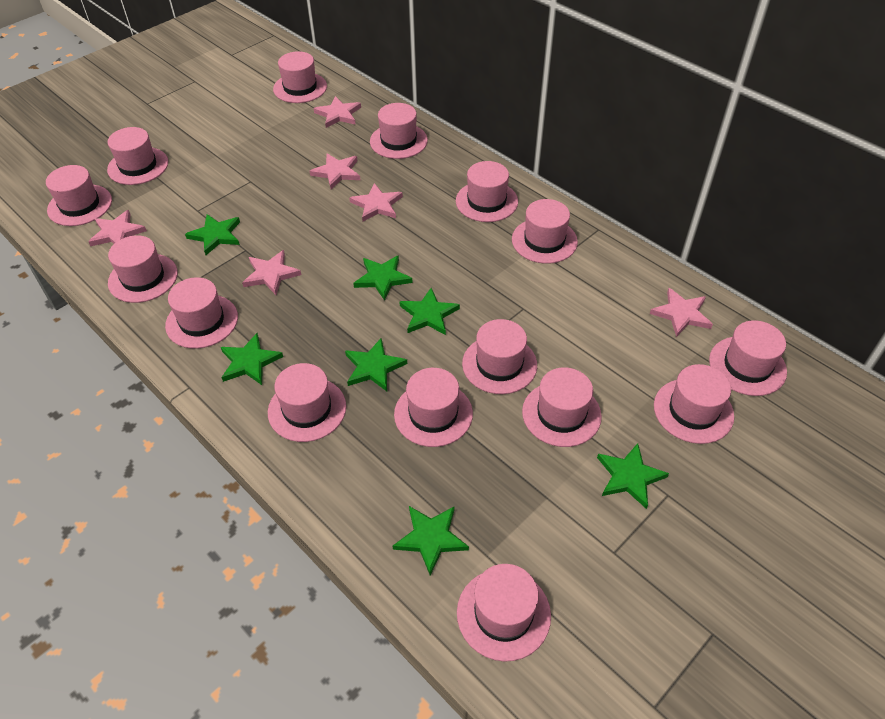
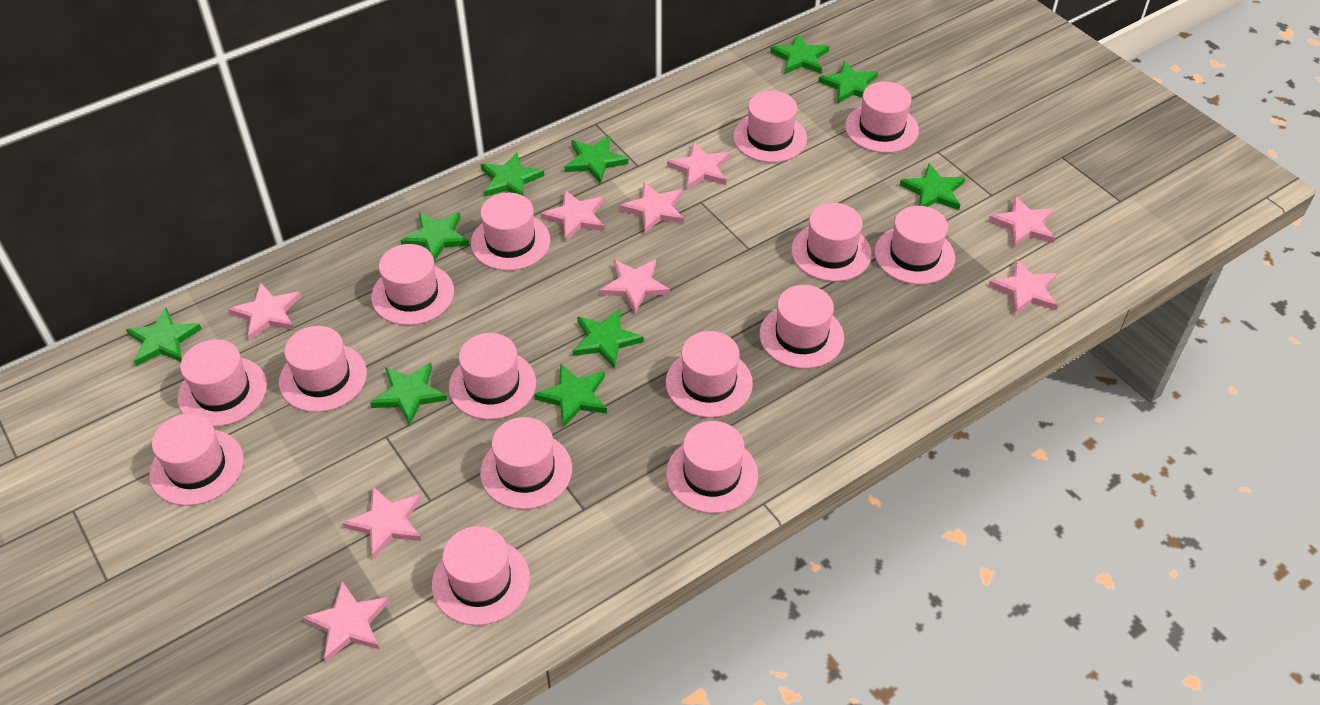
green star: [185,214,240,255] [221,333,283,385] [345,339,407,391] [353,255,413,301] [393,506,469,575] [399,288,460,335] [597,443,669,509] = 7 -> [126,307,202,366] [370,363,447,425] [401,212,469,261] [480,152,544,197] [534,364,607,427] [565,136,628,184] [573,309,644,369] [770,34,830,74] [818,61,878,104] [900,163,965,210] = 10
pink star: [88,210,147,246] [242,250,301,295] [310,153,360,189] [313,96,361,128] [349,183,403,222] [650,288,713,337] = 6 -> [228,283,301,341] [303,581,390,662] [343,487,422,559] [540,189,605,241] [600,259,670,313] [620,182,684,233] [667,142,730,190] [988,259,1058,315] [989,196,1055,247] = 9

